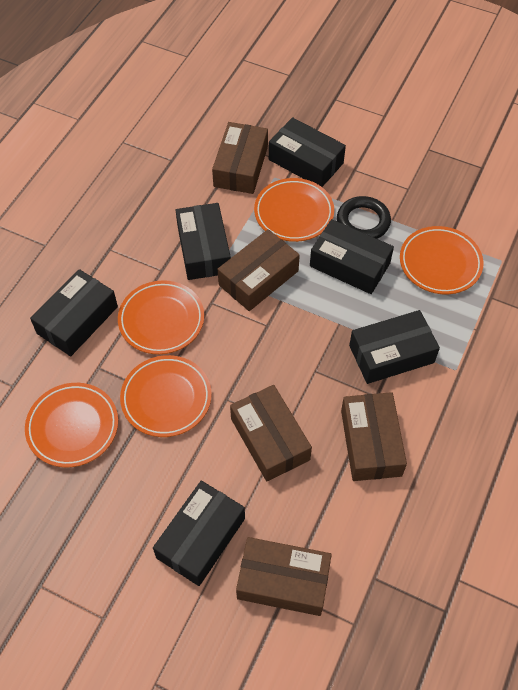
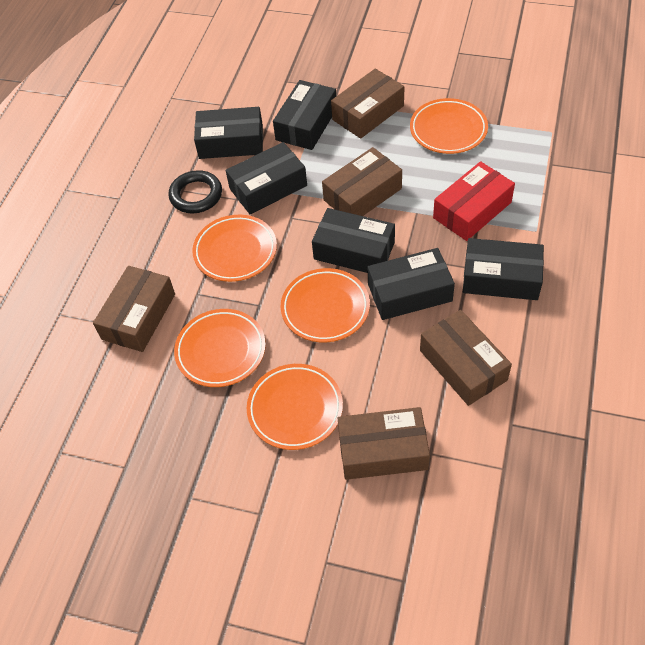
red box: none = 0 -> [433,161,515,241] = 1

